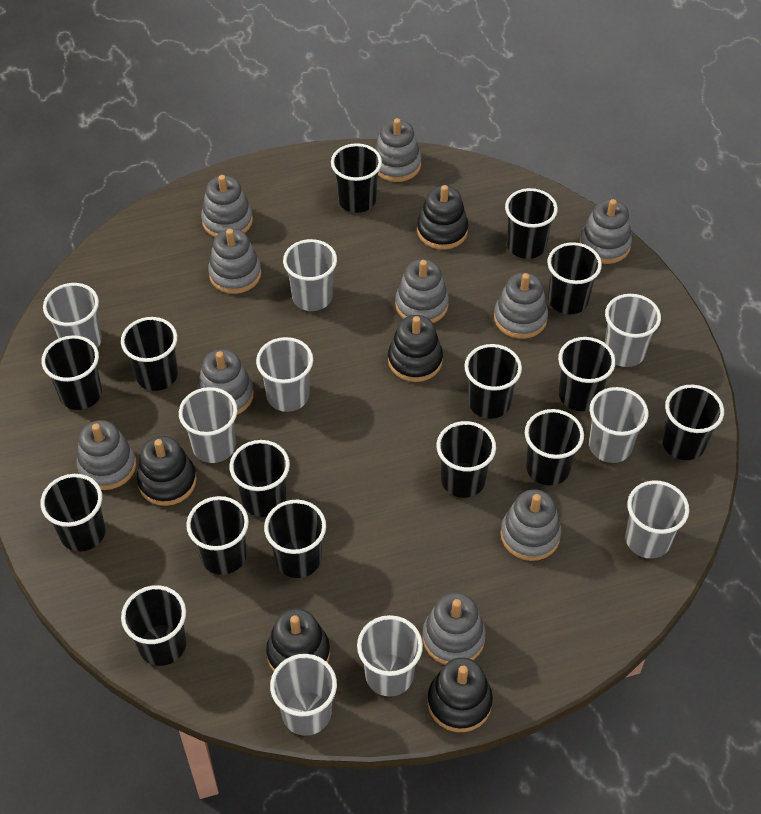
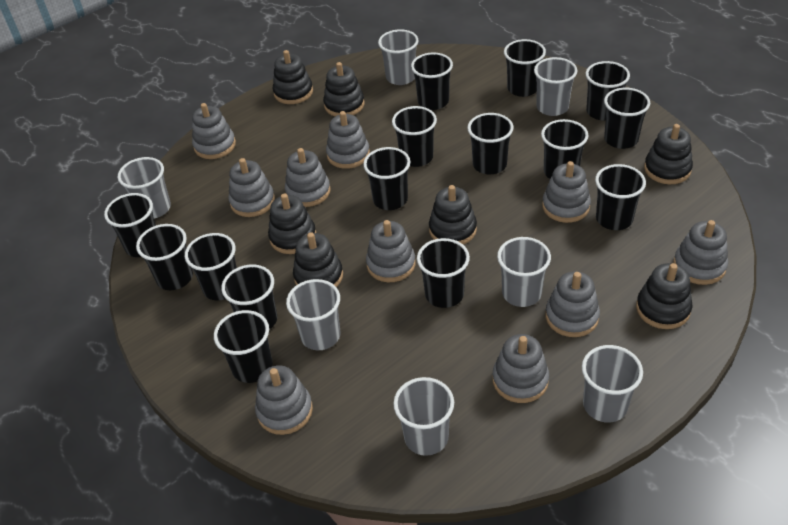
black stacking toy: [137,436,197,506] [266,608,330,672] [388,315,443,382] [417,185,468,250] [428,657,493,732] = 5 -> [268,193,316,254] [273,50,313,104] [293,232,343,287] [323,62,364,116] [429,185,477,245] [636,263,693,329] [644,124,693,184] = 7
grey cup: [43,283,102,348] [179,387,237,463] [256,337,313,412] [270,654,337,736] [283,239,337,311] [357,615,423,697] [589,387,648,463] [605,294,661,367] [625,480,689,559] = 9 -> [118,157,171,219] [286,279,340,350] [378,29,418,85] [393,377,454,456] [497,237,551,307] [534,57,578,116] [582,345,643,423] = 7

